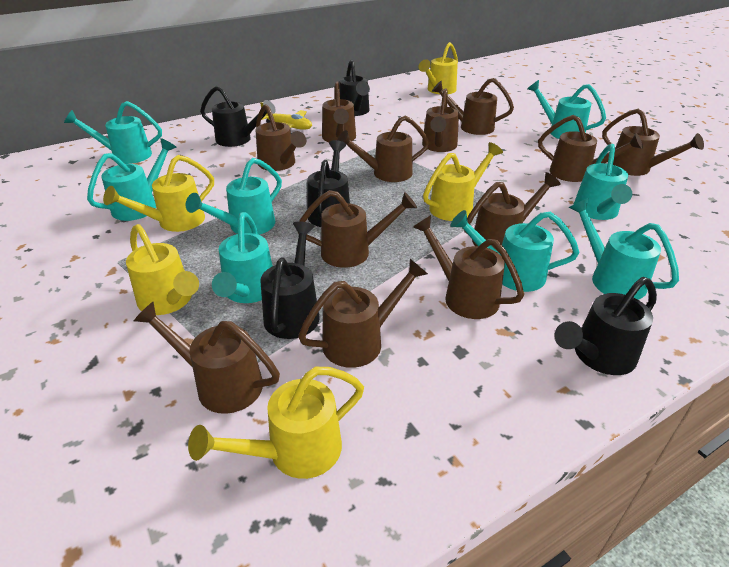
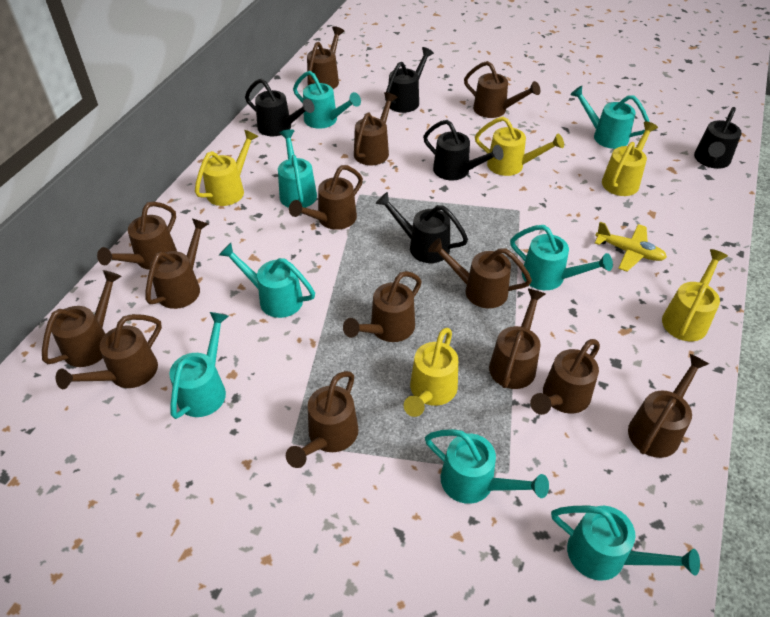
brown watering can: [134,302,280,414] [256,104,306,171] [298,190,417,268] [298,259,428,368] [322,82,356,142] [337,116,429,182] [413,215,524,319] [422,88,459,152] [431,78,514,135] [464,172,561,251] [538,115,643,182] [602,109,704,176] = 12 -> [42,270,122,367] [56,314,162,389] [97,202,177,270] [145,218,208,309] [286,371,359,468] [289,165,363,230] [307,26,344,89] [343,271,422,342] [354,92,398,165] [428,238,532,308] [464,61,540,118] [489,289,545,389] [530,339,600,415] [628,354,709,458] = 14

